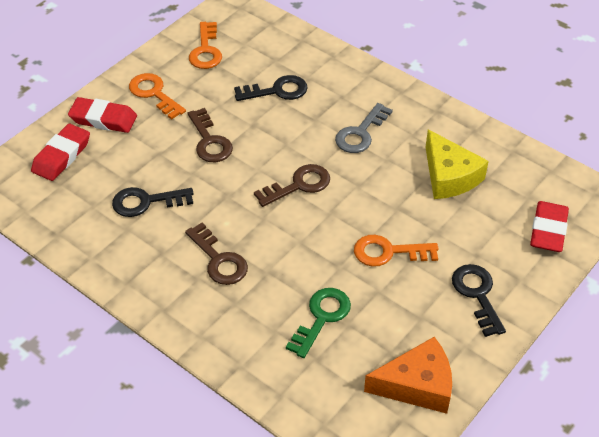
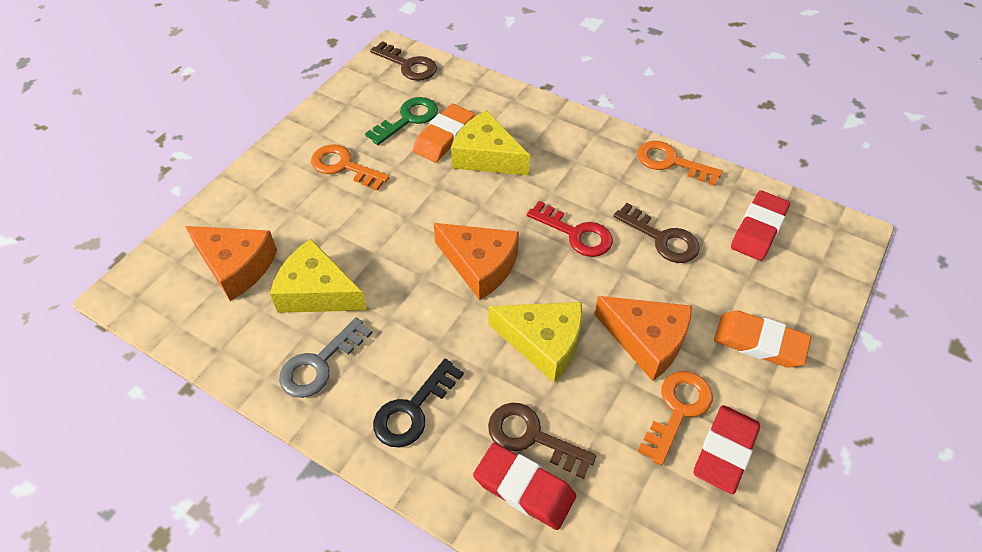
black key: [112,187,194,217] [234,75,308,101] [452,264,506,337] = 3 -> [373,359,464,447] = 1
orange cheese: [364,337,452,414] = 1 -> [185,226,277,301] [433,223,519,300] [594,296,692,381] = 3
orange eraser: none = 0 -> [413,104,475,162] [714,310,811,368] = 2
red key: none = 0 -> [527,201,613,257] = 1
yellow cheese: [425,130,489,199] = 1 -> [270,239,367,313] [451,110,530,176] [488,302,582,383] = 3

